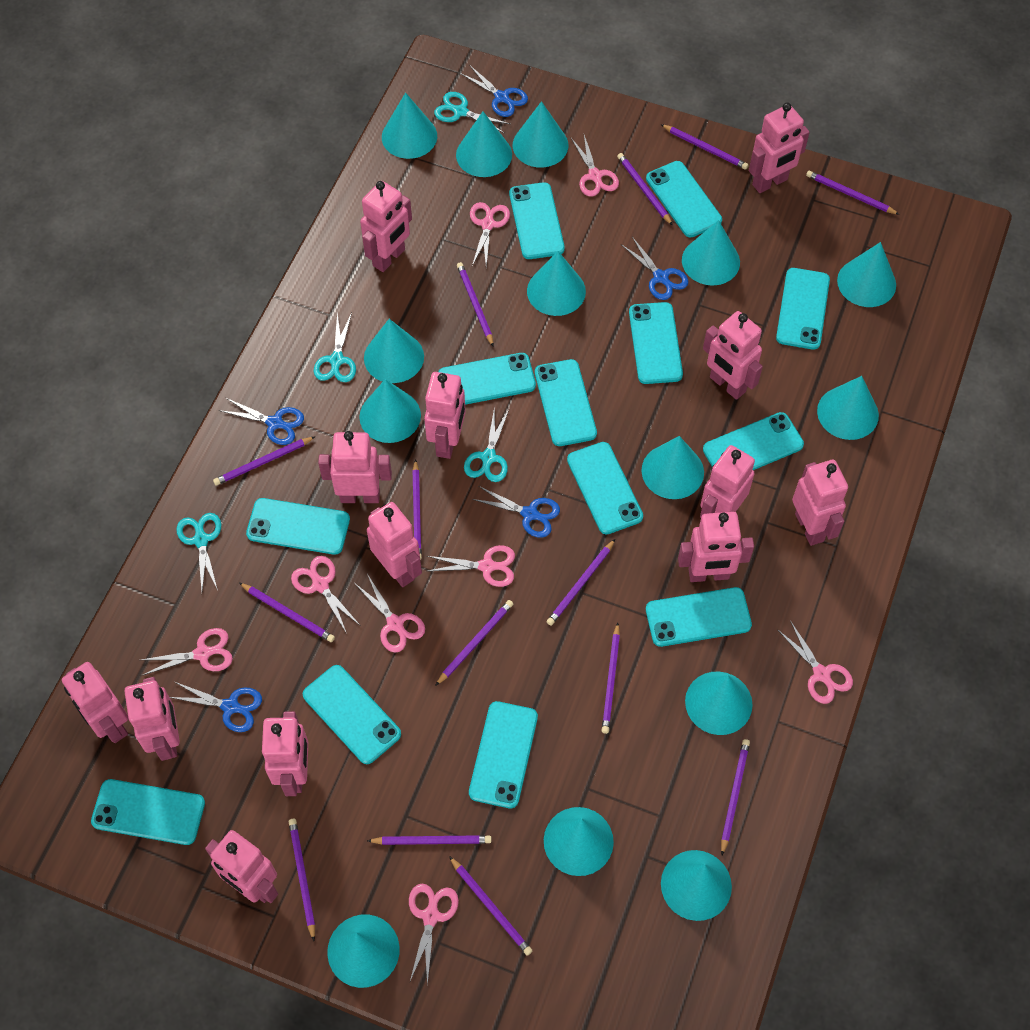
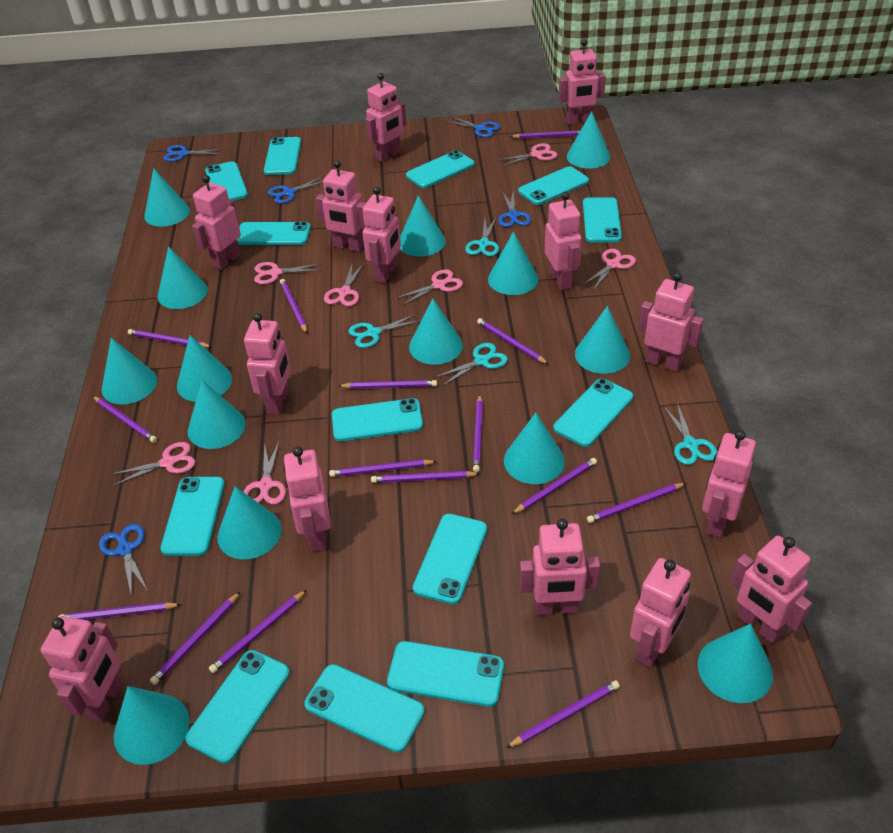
pink robot: [62,662,128,743] [124,677,180,761] [205,830,278,903] [262,711,308,796] [318,431,392,503] [360,181,412,272] [367,502,422,587] [424,372,466,459] [678,512,754,582] [700,445,755,518] [703,311,763,400] [749,102,810,193] [792,460,848,546] = 13 -> [41,616,122,722] [192,175,241,270] [244,313,291,414] [283,446,331,552] [316,160,366,252] [363,187,401,283] [365,73,407,162] [520,519,600,615] [545,192,582,290] [559,39,606,124] [630,558,691,667] [638,272,704,372] [702,430,756,538] [731,536,812,644] = 14
pink scissors: [141,628,233,675] [291,556,360,634] [354,574,425,653] [409,884,459,986] [427,545,515,587] [470,202,510,266] [571,135,619,197] [777,621,853,704] = 8 -> [110,442,195,486] [244,442,286,504] [254,262,322,284] [324,263,364,306] [395,269,463,306] [497,143,557,167] [583,249,636,290] = 7
purple pencil: [213,437,315,486] [239,583,335,642] [289,819,315,941] [367,835,491,845] [412,459,422,560] [435,600,513,686] [449,856,532,956] [457,262,494,347] [546,539,615,626] [602,623,620,734] [617,153,673,226] [661,124,749,170] [721,739,750,855] [806,171,900,215] = 14 -> [58,602,181,620] [93,396,157,443] [128,329,212,348] [150,591,241,685] [209,590,307,673] [280,279,307,333] [329,460,437,477] [339,380,437,389] [371,471,480,483] [473,395,483,472] [477,318,548,364] [506,680,620,748] [510,130,581,138] [512,458,597,514] [587,483,686,523] = 15

